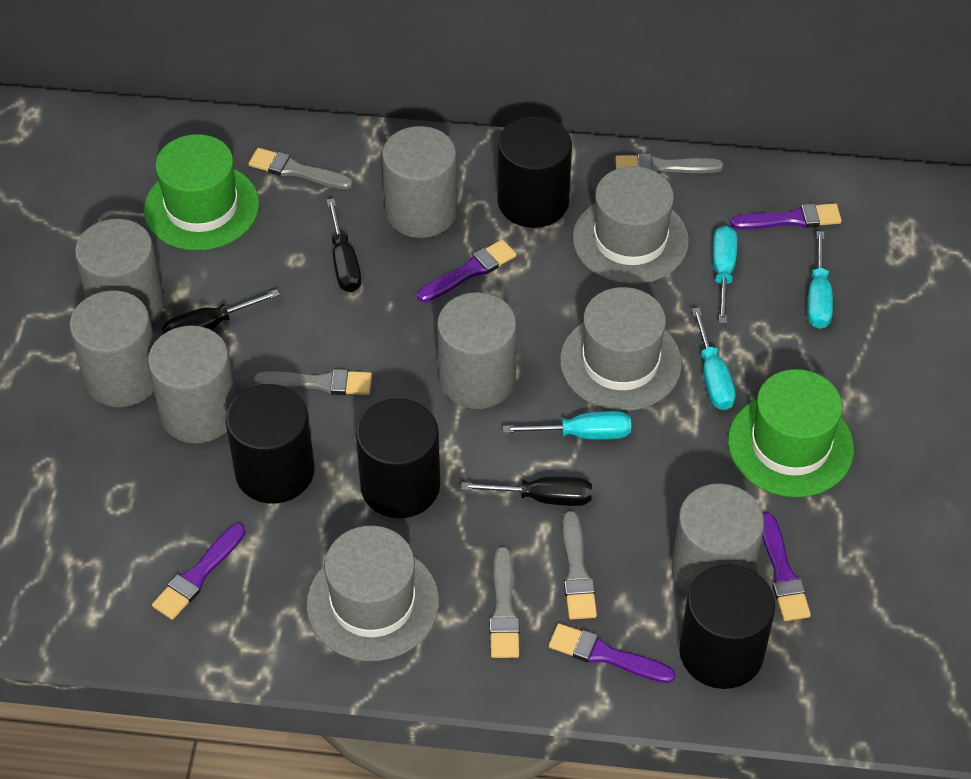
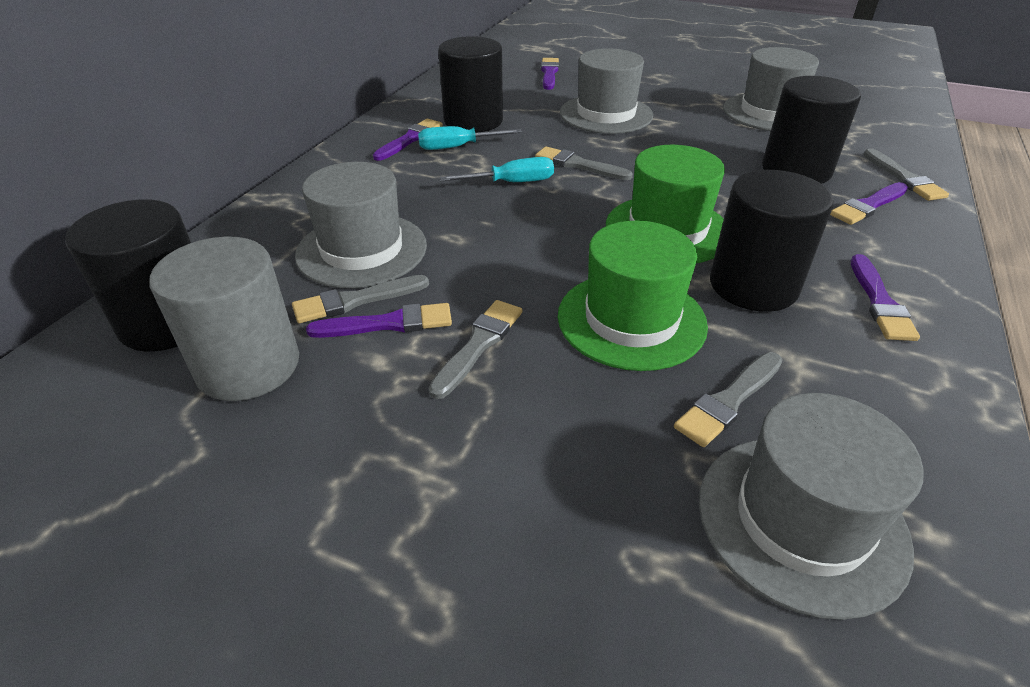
black screwdriver: [162,289,280,334] [327,198,361,292] [461,476,592,506] = 3 -> none = 0
grey cylinder: [69,290,155,407] [75,219,164,324] [148,325,236,444] [382,126,457,238] [437,292,517,409] [671,483,764,596] = 6 -> [150,237,299,401] = 1
grey hat: [306,526,439,661] [560,287,682,411] [572,166,689,284] = 3 -> [295,162,427,289] [560,48,653,134] [699,393,924,620] [723,47,819,131] = 4
turquoise screwdriver: [503,411,631,440] [692,308,736,410] [713,226,737,323] [807,231,833,329] = 4 -> [418,126,522,150] [440,157,554,182] = 2

